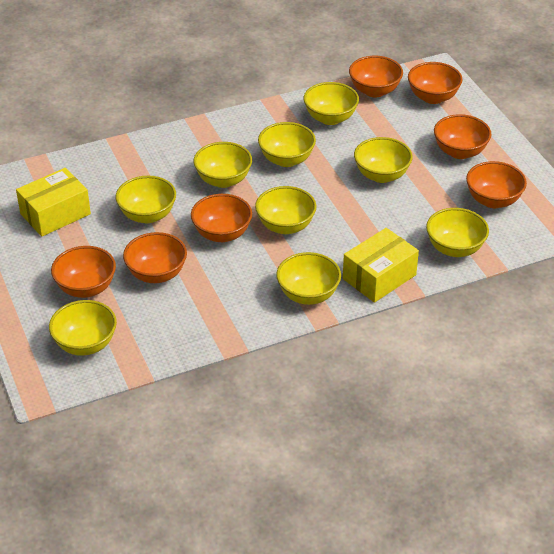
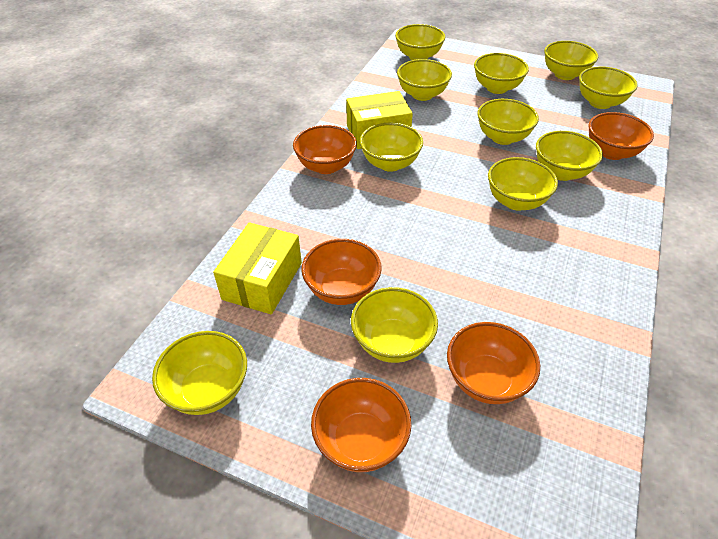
orange bowl: [51,246,116,298] [123,232,187,283] [191,194,252,242] [349,56,403,97] [408,62,463,104] [434,114,491,159] [466,161,527,208] = 7 -> [293,125,357,174] [301,239,382,305] [311,378,411,472] [447,322,540,404] [588,112,654,160] = 5
yellow bowl: [49,300,117,356] [116,176,176,223] [193,142,252,188] [255,186,316,234] [258,122,316,167] [276,252,341,305] [304,82,359,125] [354,137,413,183] [426,208,489,257] = 9 -> [152,331,247,415] [351,287,438,363] [360,123,423,172] [395,24,445,60] [397,59,452,101] [474,53,529,94] [477,99,539,145] [488,157,558,211] [536,131,603,181] [544,41,598,80] [579,66,638,109] = 11

